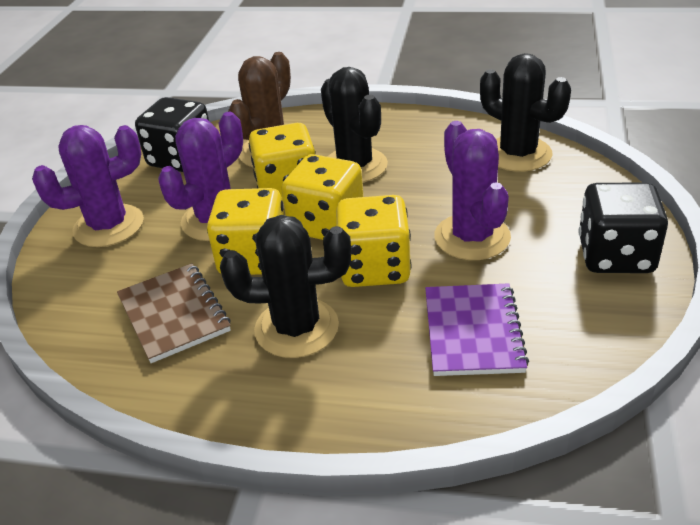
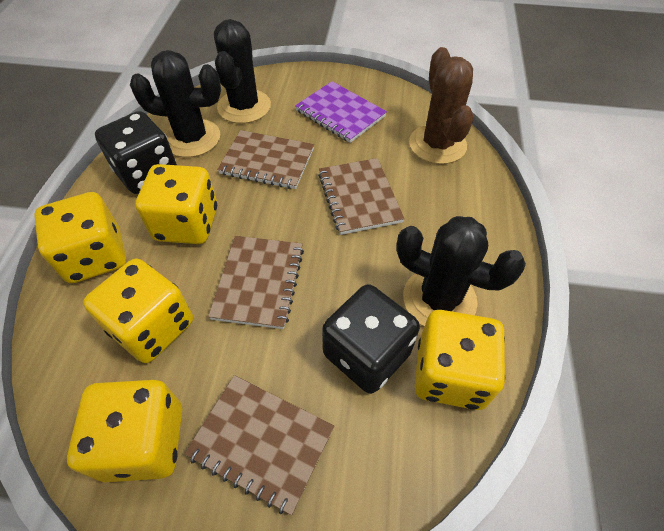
brown notebook: [117,263,231,363] = 1 -> [184,375,334,515] [208,236,304,329] [217,130,314,189] [318,158,405,235] = 4
purple cactus: [32,125,144,247] [158,112,243,241] [434,121,511,260] = 3 -> none = 0
yellow dice: [207,188,284,275] [249,123,316,201] [281,154,363,240] [336,195,411,287] = 4 -> [34,192,126,283] [67,380,182,483] [83,259,193,363] [135,164,217,244] [415,310,505,410] = 5

